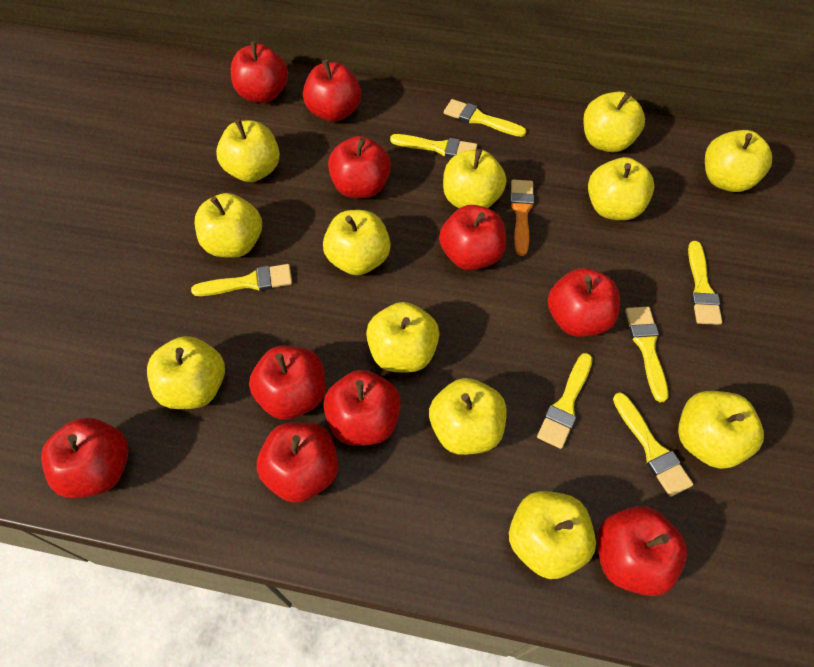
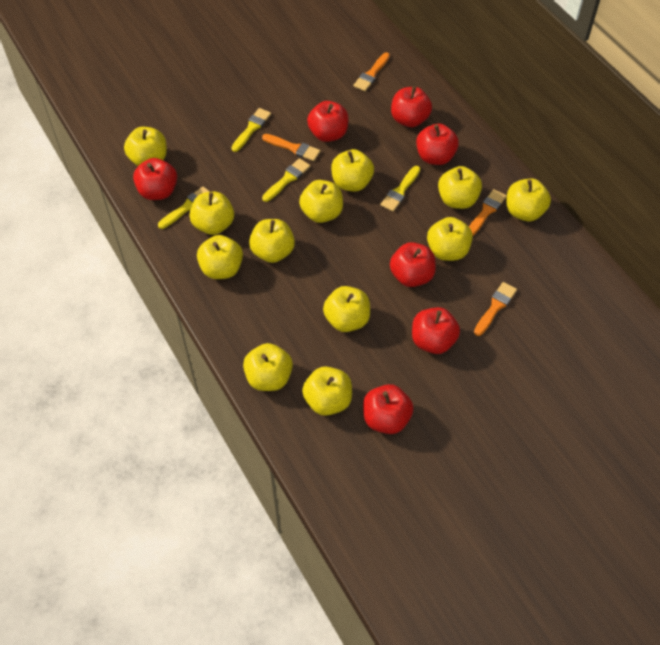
orange brush: [510,179,534,256] = 1 -> [262,134,320,161] [353,52,390,91] [469,189,506,236] [474,282,517,336] = 4
red apple: [41,418,129,498] [231,41,288,103] [249,346,326,420] [257,422,338,503] [303,60,361,122] [323,370,401,446] [328,136,391,198] [439,205,506,270] [548,268,620,337] [597,506,687,596] = 10 -> [133,158,177,200] [307,101,349,142] [363,384,414,434] [390,242,436,287] [391,86,432,127] [412,307,460,354] [416,123,459,165] = 7
yellow brush: [191,264,292,296] [390,134,477,158] [444,99,526,137] [537,353,593,449] [613,392,694,497] [625,307,669,402] [688,241,722,325] = 7 -> [158,186,210,229] [231,108,271,152] [262,158,310,202] [380,166,420,212] = 4

